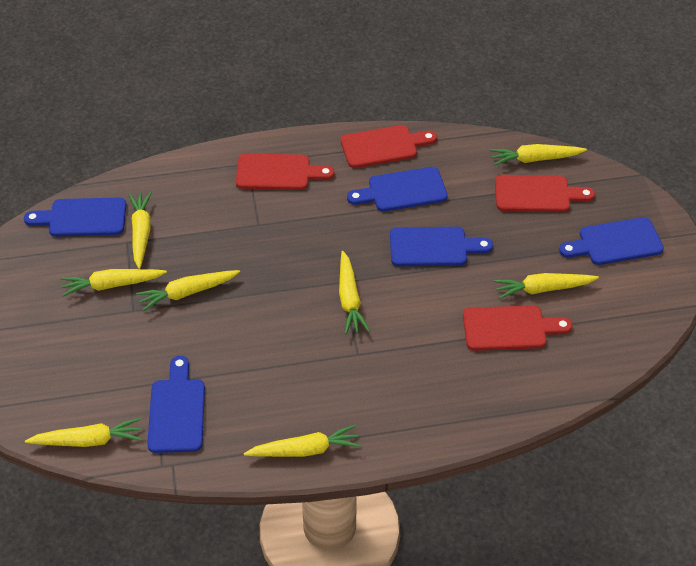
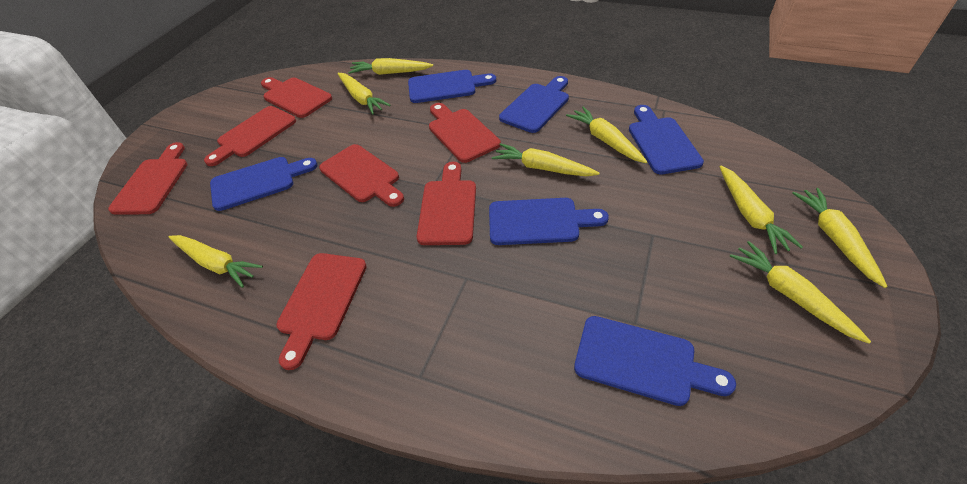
blue cutting board: [24,197,126,237] [147,356,205,453] [347,167,448,212] [390,227,493,266] [559,217,664,265] = 5 -> [210,157,317,211] [408,70,496,103] [489,198,609,245] [499,76,569,133] [574,316,736,406] [629,105,704,174] = 6
red cutting board: [236,153,334,190] [341,125,437,168] [463,305,572,351] [495,175,595,212] = 4 -> [108,142,188,215] [204,106,296,166] [261,77,332,118] [276,253,367,370] [319,144,404,207] [417,162,476,245] [429,103,501,163] = 7

